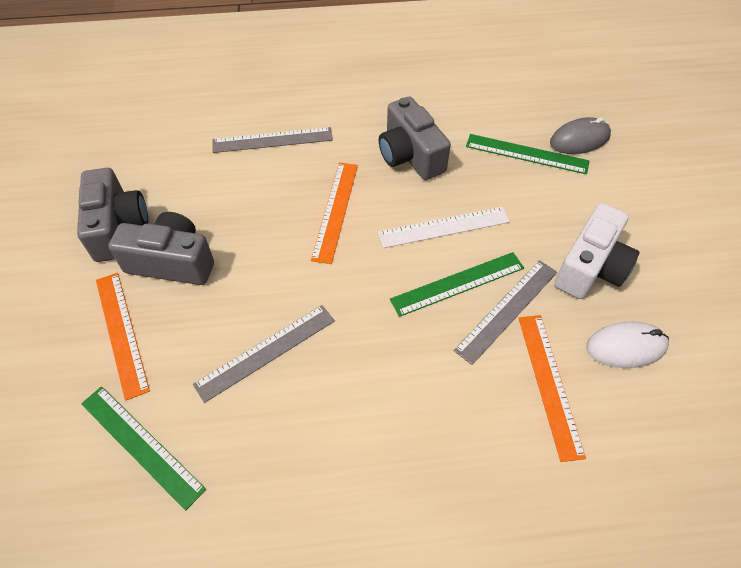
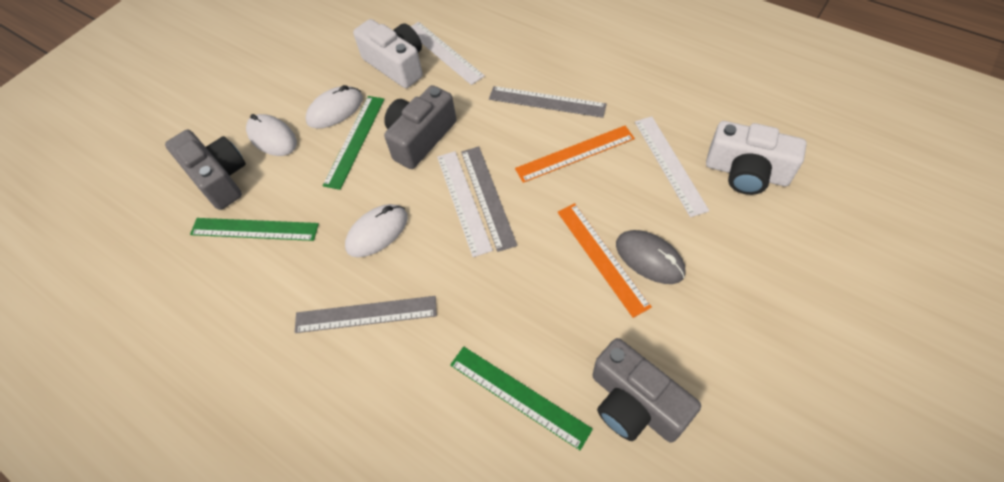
orange ruler: [96,273,150,401] [311,162,358,264] [518,315,586,462] = 3 -> [515,126,635,183] [557,203,652,318] = 2
white camera: [554,203,639,299] = 1 -> [353,19,423,88] [706,121,807,195] = 2
white mouse: [586,322,669,368] = 1 -> [246,114,297,156] [306,85,363,129] [345,204,408,257] = 3
white ruler: [378,207,510,248] = 1 -> [411,22,485,85] [437,151,493,257] [635,116,709,217] = 3

